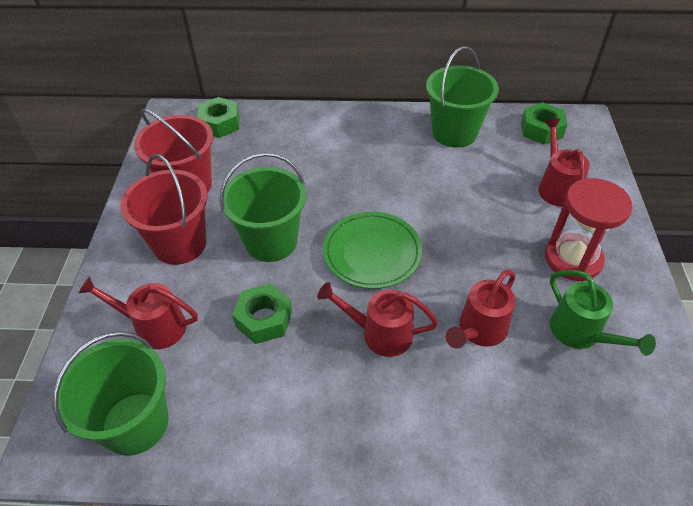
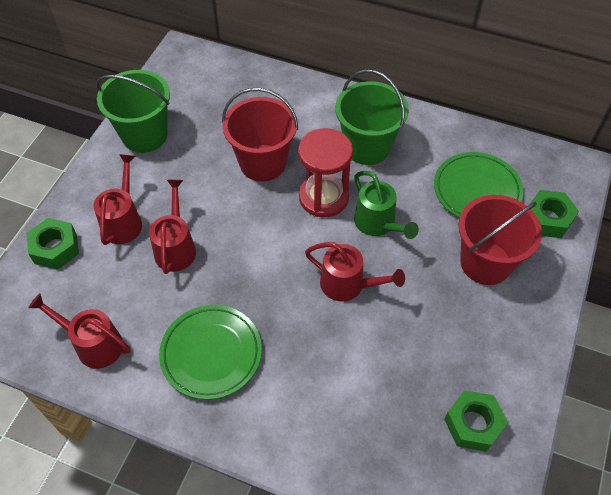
green bucket: [53,331,168,456] [220,152,306,262] [426,46,499,148] = 3 -> [96,70,170,153] [335,69,409,165] = 2
green plate: [323,212,422,289] = 1 -> [159,305,262,400] [434,152,523,218] = 2

